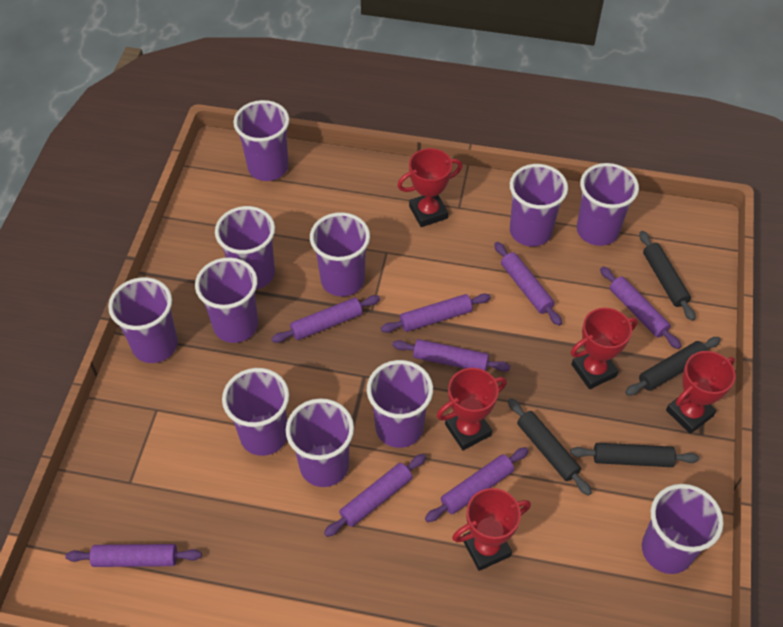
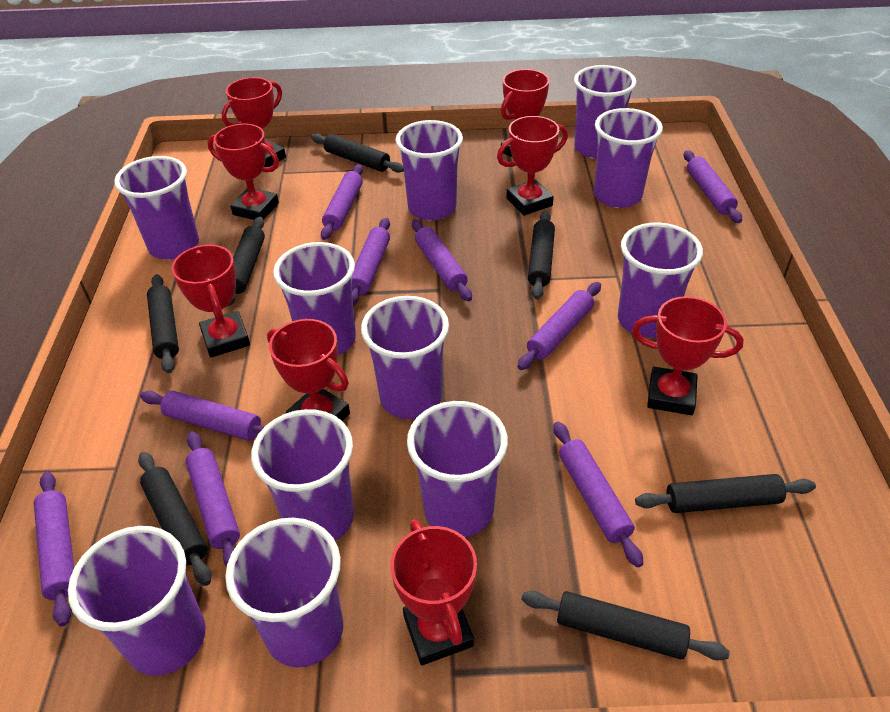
black rolling pin: [508,398,592,496] [570,443,699,467] [625,337,721,396] [639,231,695,321] = 4 -> [138,452,211,586] [147,274,179,373] [228,217,265,306] [311,133,404,173] [522,591,730,661] [528,210,555,299] [635,474,816,513] = 7
purple rolling pin: [65,544,202,567] [271,295,380,343] [324,454,426,537] [381,293,491,333] [392,339,510,372] [425,447,529,522] [494,242,562,326] [600,266,681,349] = 8 -> [34,471,74,627] [140,391,264,441] [186,431,240,567] [321,164,363,240] [352,218,390,306] [412,219,472,301] [517,282,601,370] [553,422,643,567] [684,150,742,223] = 9
red trophy: [397,148,463,227] [437,368,507,450] [452,488,531,571] [571,308,638,389] [666,351,736,434] = 5 -> [171,245,250,357] [208,124,279,220] [222,77,286,167] [267,319,350,421] [390,519,477,665] [497,116,568,216] [501,69,549,158] [632,296,744,415] = 8

